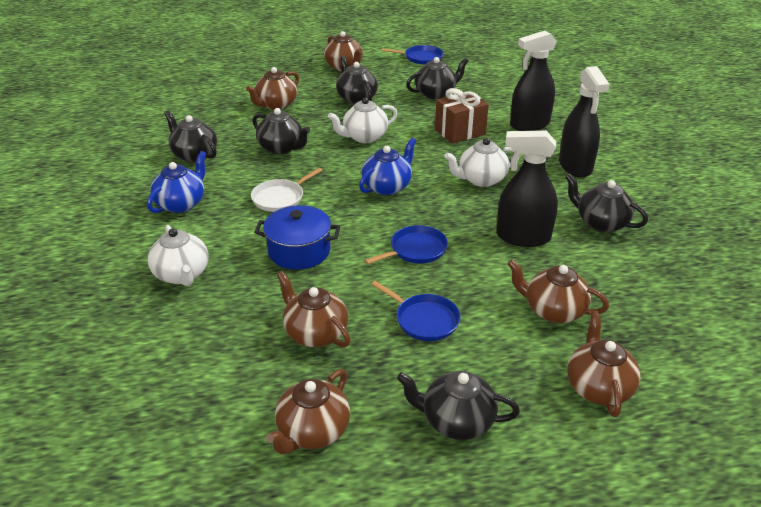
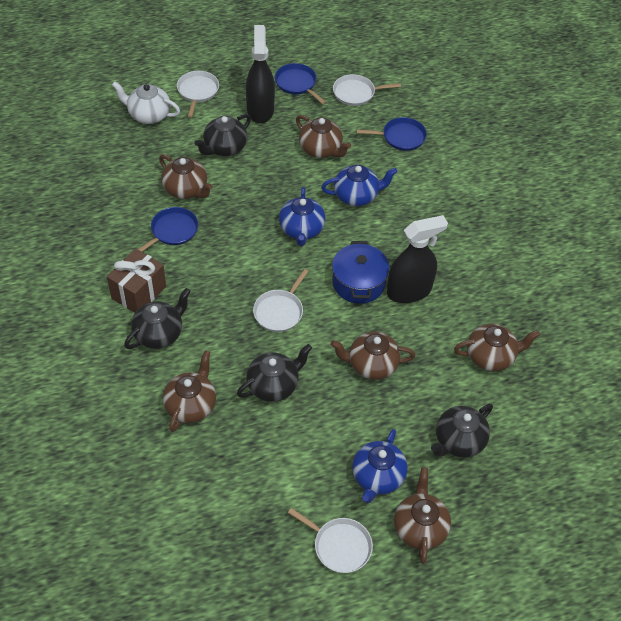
black spray bottle: [496,131,558,247] [510,31,557,131] [559,66,610,178] = 3 -> [246,25,275,123] [387,215,448,303] = 2
black teapot: [164,110,217,162] [252,108,310,155] [336,56,378,104] [397,371,520,440] [406,57,469,99] [565,174,648,233] = 6 -> [124,288,191,349] [194,114,251,156] [237,344,312,402] [431,404,493,458] = 4
blue teapot: [147,151,206,213] [359,138,416,195] = 2 -> [279,187,326,246] [321,165,397,206] [352,429,407,503] = 3
white pan: [251,168,323,212] = 1 -> [177,71,219,118] [253,269,309,332] [288,508,373,573] [333,74,401,106] = 4
white teapot: [148,225,209,286] [328,97,397,143] [444,138,519,187] = 3 -> [112,81,180,124] = 1

